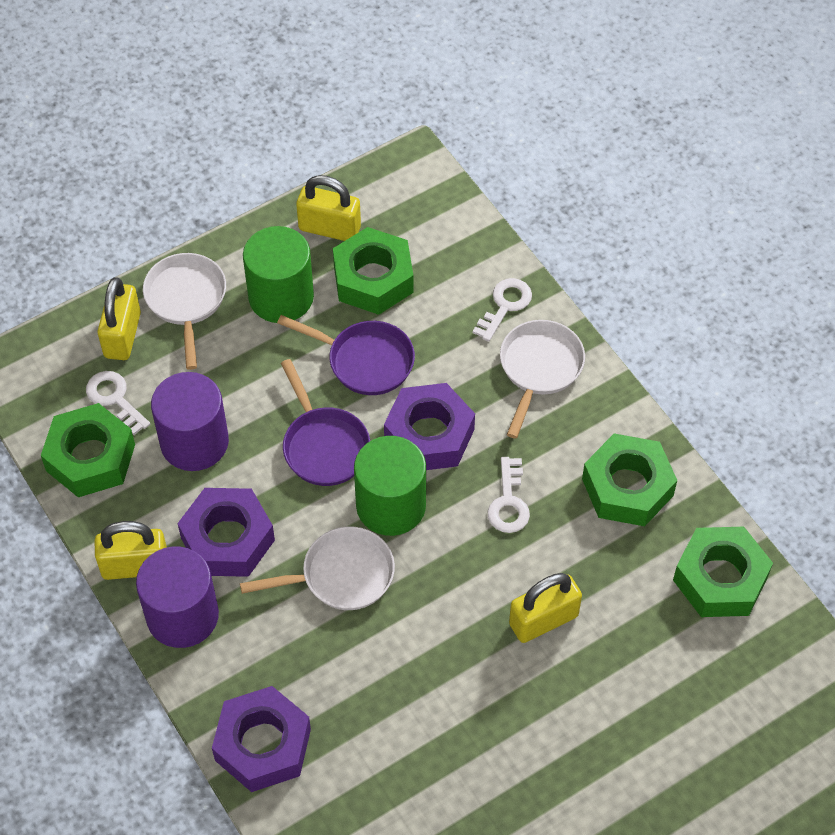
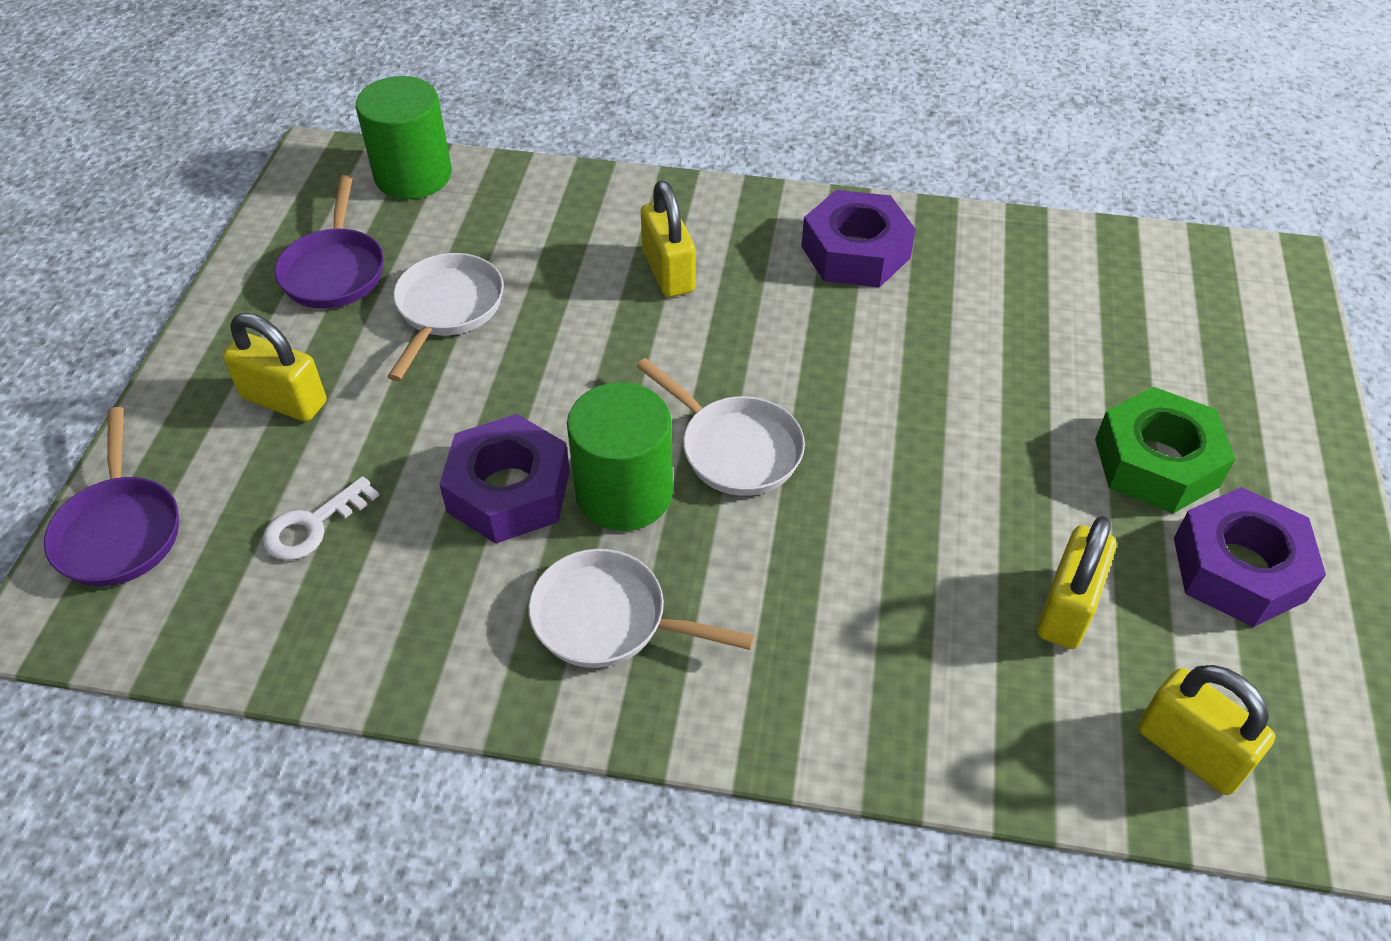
green nut: [41,403,135,497] [333,227,413,315] [582,434,677,526] [673,527,773,617] = 4 -> [1095,387,1235,514] = 1
purple cylinder: [136,547,219,648] [151,372,229,471] = 2 -> none = 0
white key: [86,371,150,435] [473,278,532,342] [488,457,530,533] = 3 -> [263,476,379,560] = 1

